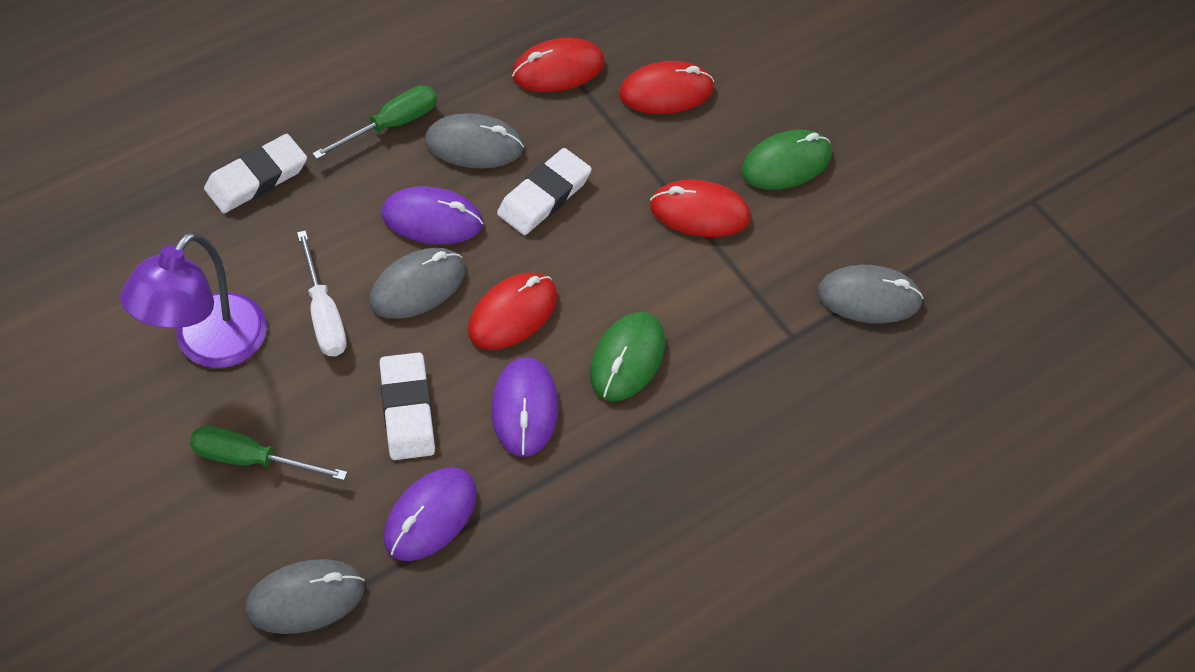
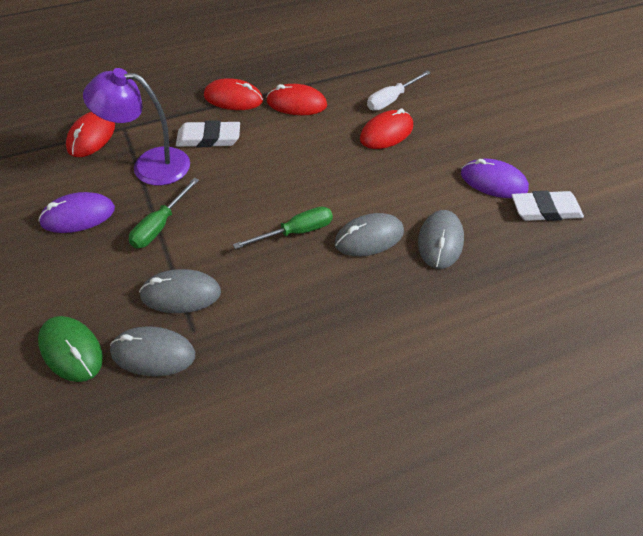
green mouse: [590,312,665,401] [741,130,832,190] = 2 -> [38,316,103,382] = 1
purple mouse: [382,186,483,245] [384,467,477,561] [491,357,559,457] = 3 -> [38,192,115,233] [461,159,529,198] = 2
white eraser: [204,134,307,213] [379,352,435,460] [497,148,592,235] = 3 -> [176,121,240,147] [512,191,584,221] = 2

